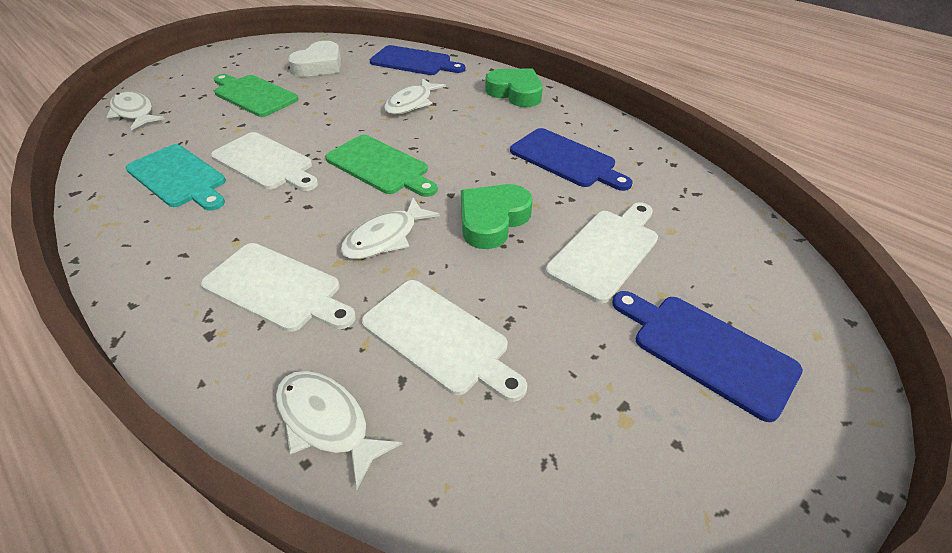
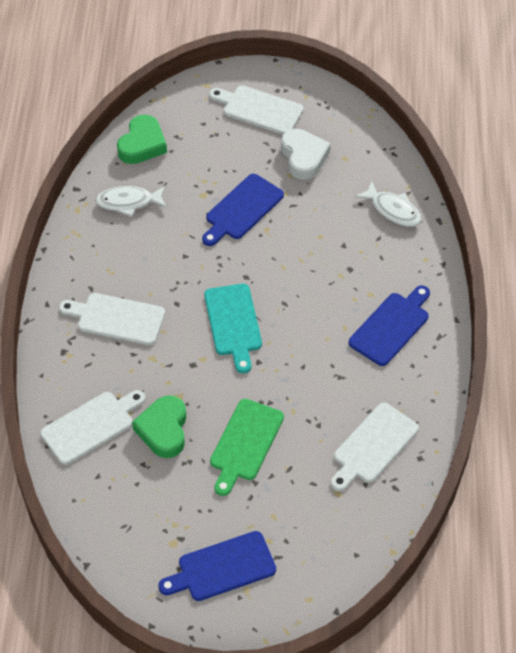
green cutting board: [214,74,299,117] [325,135,438,197] = 2 -> [210,399,284,496] = 1
white fish: [107,91,164,130] [276,371,402,490] [340,198,440,259] [384,78,446,115] = 4 -> [95,186,167,217] [355,181,421,227] = 2

